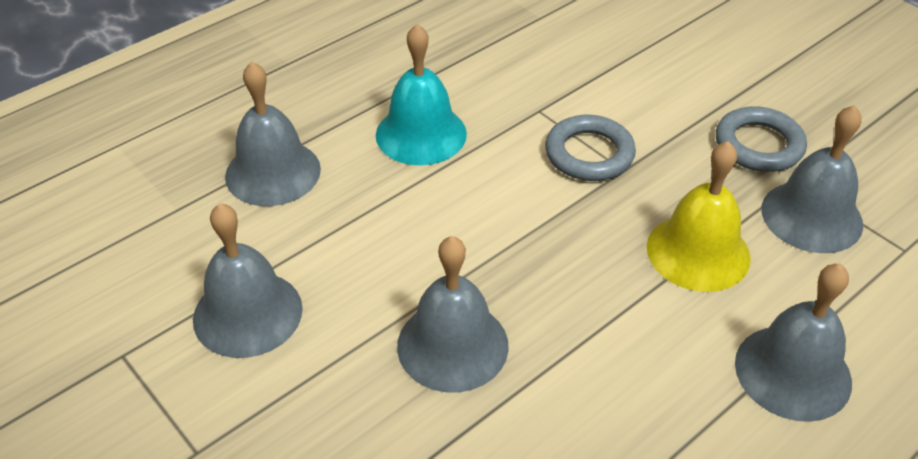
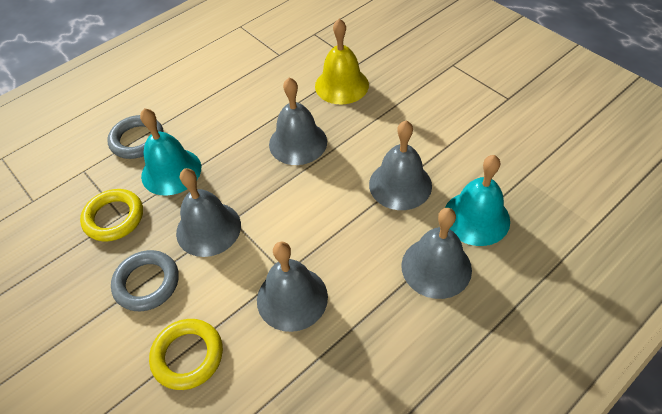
turquoise bell: [376,24,467,165] = 1 -> [140,108,201,196] [445,155,510,246] = 2
yellow ring: none = 0 -> [80,189,143,241] [149,319,223,390] = 2

